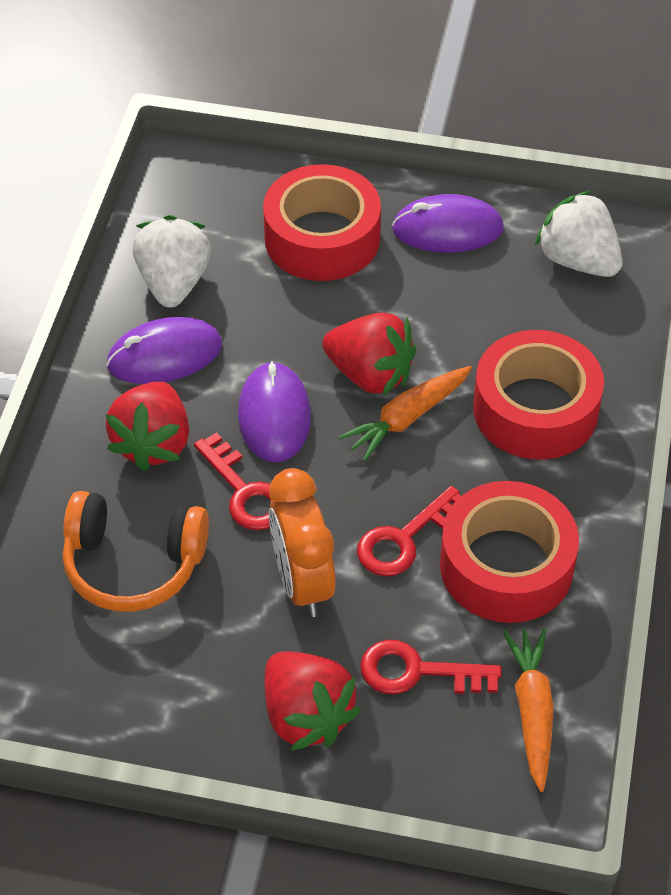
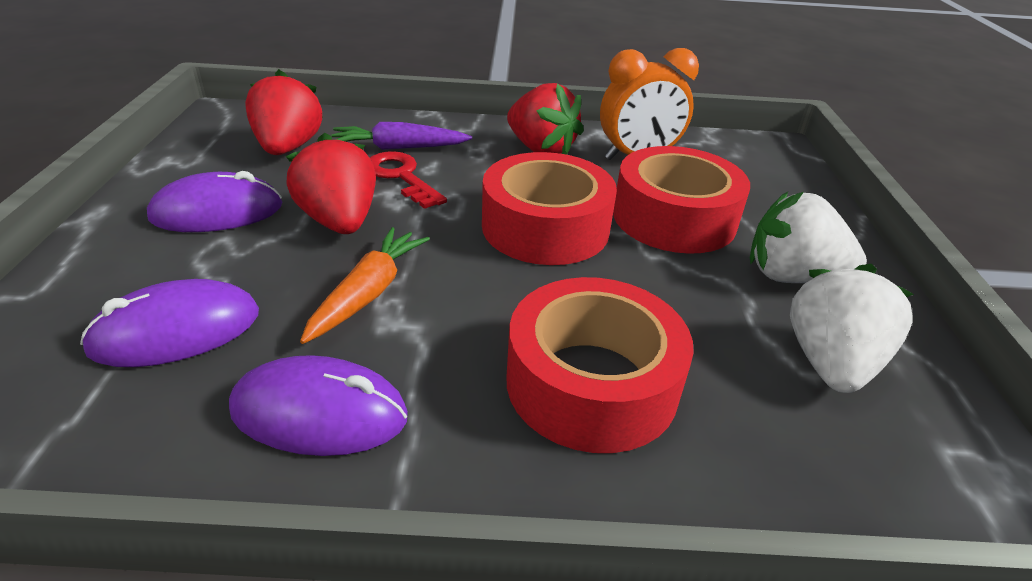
orange carrot: [339,366,472,461] [503,629,554,792] = 2 -> [300,227,430,344] = 1
orange headphones: [63,491,209,612] = 1 -> none = 0
purple carrot: none = 0 -> [331,122,472,150] = 1
red key: [194,432,272,530] [357,486,461,576] [360,640,502,694] = 3 -> [370,151,447,209] = 1

